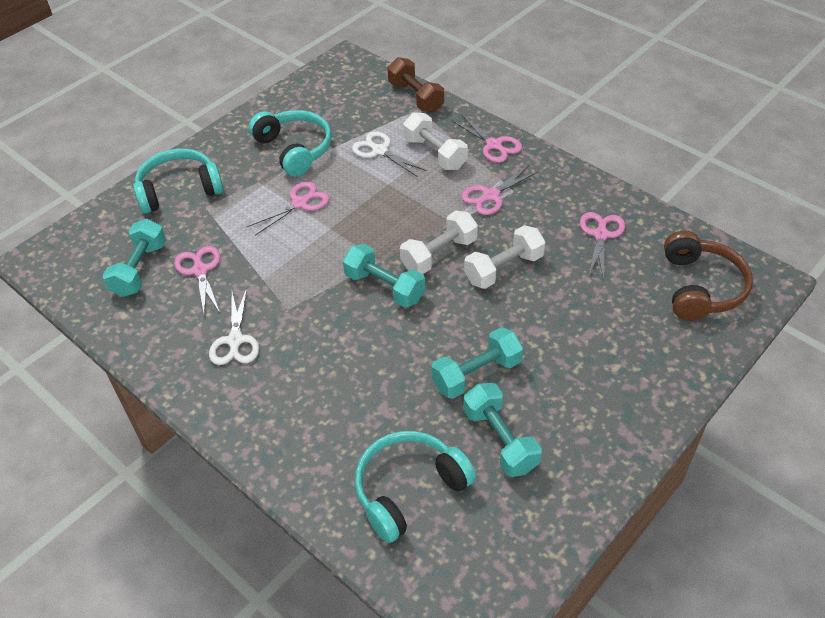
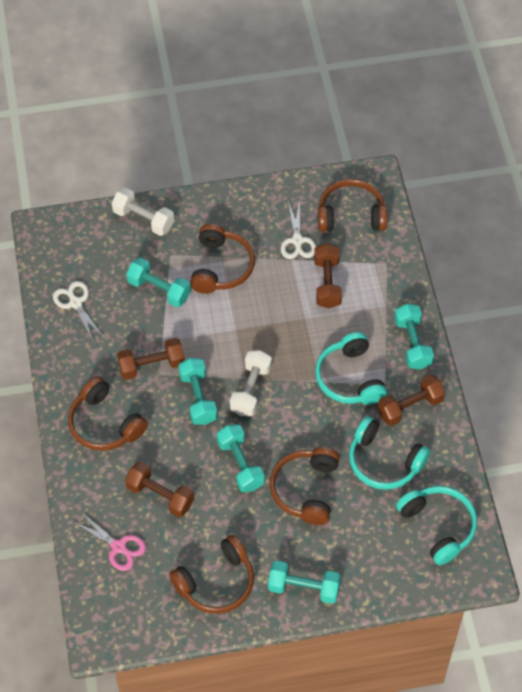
brown dumbbell: [388,57,444,112] = 1 -> [117,338,185,380] [125,462,194,517] [314,243,342,308] [377,375,445,426] = 4
brown headphones: [664,231,753,321] = 1 -> [68,377,148,451] [169,535,254,614] [190,224,255,294] [270,447,340,525] [318,179,388,232] = 5
pink scissors: [174,246,220,317] [246,182,330,235] [451,114,522,163] [461,165,539,215] [580,212,625,280] = 5 -> [72,512,146,571] = 1
turquoise dumbbell: [102,219,166,297] [343,244,425,308] [431,327,523,399] [463,383,542,477] = 4 -> [126,258,191,307] [178,358,217,425] [217,424,265,492] [268,561,341,604] [394,304,434,370] = 5
white dumbbell: [400,211,478,274] [403,112,468,170] [464,225,545,289] = 3 -> [112,188,174,236] [230,350,272,416] = 2

